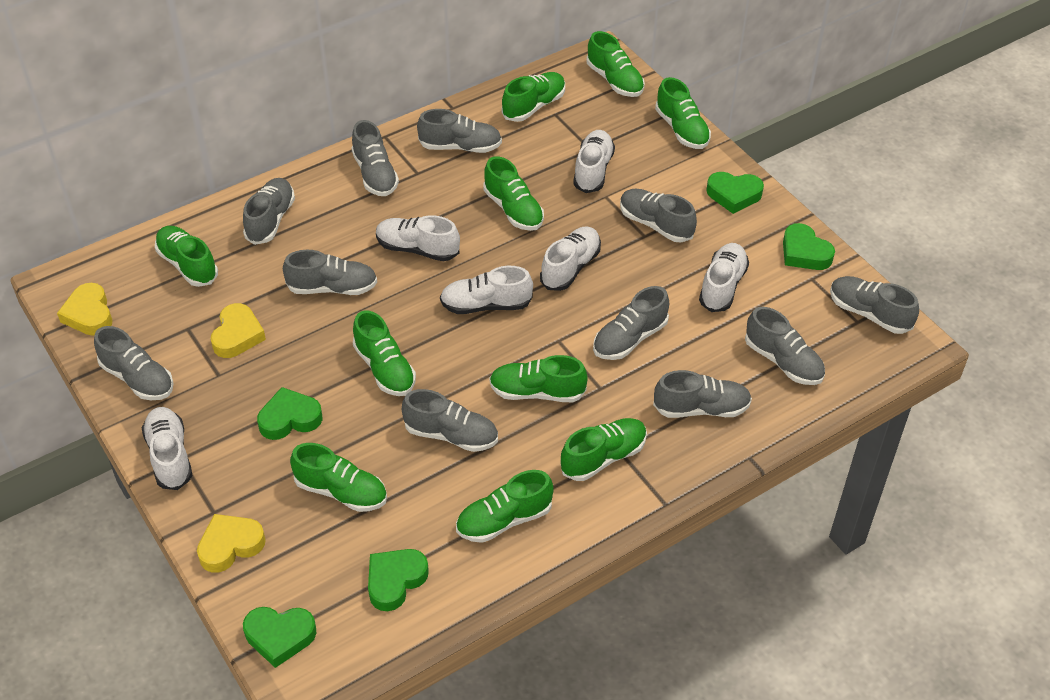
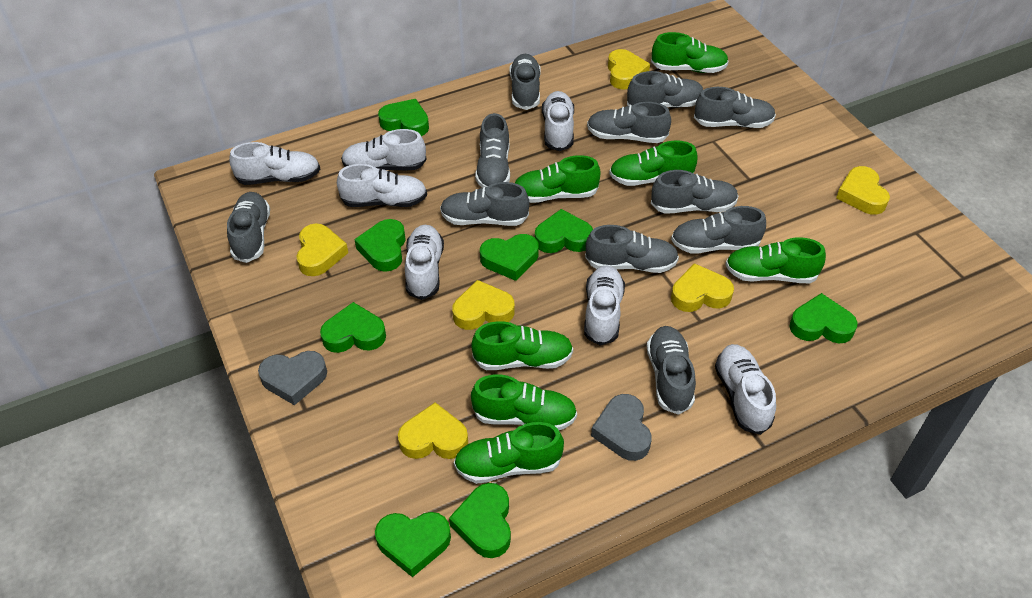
green heart: [243,607,316,668] [257,387,323,440] [368,549,429,611] [706,172,764,214] [783,223,835,270] = 5 -> [320,302,386,353] [354,219,406,272] [375,512,451,577] [378,99,429,136] [449,483,511,558] [480,234,539,281] [535,209,593,253] [789,293,858,343] = 8
green shoe: [155,226,218,287] [290,443,387,512] [353,310,416,396] [456,470,554,543] [483,156,544,231] [489,355,588,402] [502,72,565,122] [560,418,647,481] [587,31,645,97] [655,77,711,149] = 10 -> [454,422,564,484] [471,321,573,370] [471,374,577,430] [515,155,601,203] [609,141,698,186] [651,32,729,73] [725,237,826,283] = 7
grey heart: none = 0 -> [258,351,327,405] [591,394,652,461] = 2
white shoe: [142,407,192,490] [376,215,460,261] [440,266,533,314] [540,226,601,291] [573,130,615,193] [699,243,749,312] = 6 -> [229,142,320,185] [337,164,427,207] [341,129,427,171] [405,225,444,300] [542,91,574,151] [584,265,625,346] [715,344,776,435] = 7
yellow heart: [57,283,112,336] [197,514,266,573] [210,303,266,358] = 3 -> [296,224,348,276] [398,402,468,459] [452,280,515,330] [608,49,650,90] [671,263,734,312] [836,166,890,215] = 6

